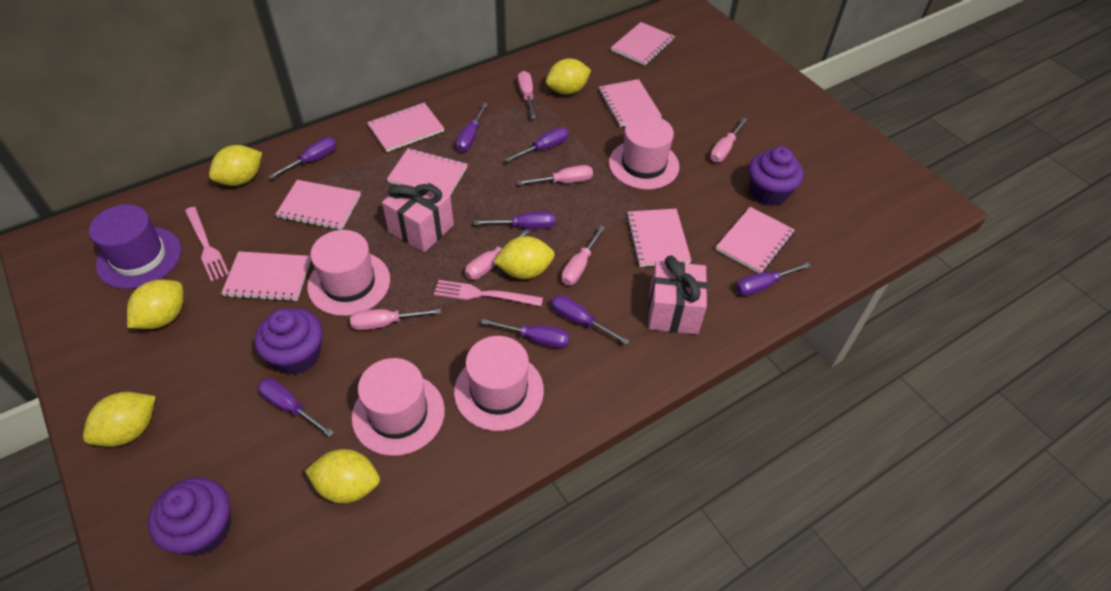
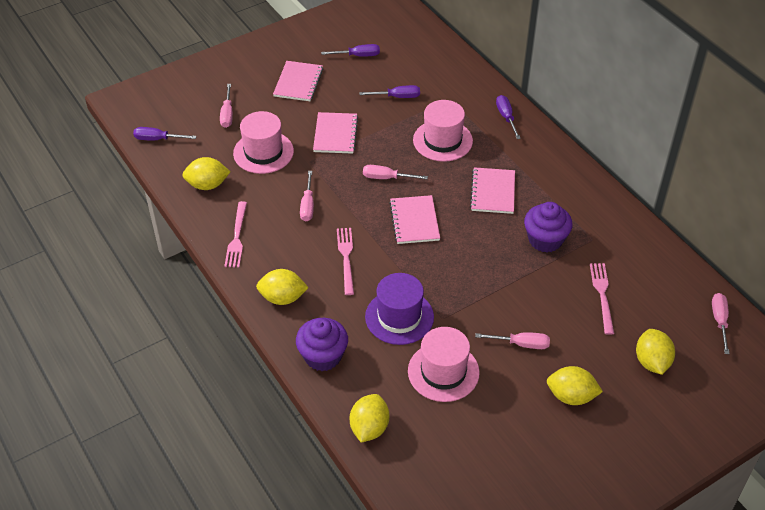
pink fork: [185,207,229,282] [434,280,543,306] = 2 -> [224,201,247,268] [337,228,354,295] [590,263,614,335] = 3
pink gift: [382,175,454,252] [648,255,707,334] = 2 -> none = 0
pink hat: [307,230,390,316] [352,358,445,456] [454,336,544,431] [609,115,680,190] = 4 -> [233,111,294,174] [408,327,480,402] [413,100,473,162] = 3
pink notebook: [221,251,311,302] [275,180,361,230] [367,103,444,152] [387,148,468,195] [599,79,662,127] [611,22,675,66] [626,209,692,267] [716,207,795,273] = 8 -> [273,61,323,101] [313,112,358,154] [389,195,440,244] [470,167,515,214] = 4
pink screwdriver: [350,308,441,330] [465,229,530,280] [517,165,593,185] [518,71,536,119] [562,226,605,285] [710,118,747,162] = 6 -> [220,84,233,128] [300,171,314,221] [363,165,428,179] [475,332,550,349] [712,293,730,354] = 5
purple cupcake: [148,477,231,556] [255,308,323,375] [749,146,804,206] = 3 -> [296,318,348,371] [524,202,573,252] = 2
purple screwdriver: [258,378,334,437] [268,137,337,179] [456,103,488,152] [474,212,555,229] [481,319,570,348] [505,127,569,162] [551,295,629,345] [736,262,811,296] = 8 -> [133,127,196,141] [321,44,380,56] [359,85,420,98] [496,95,521,139] = 4
yellow lemon: [83,392,155,447] [127,280,184,329] [209,145,262,186] [305,449,380,503] [494,236,555,279] [546,58,591,95] = 6 -> [182,157,230,190] [256,269,308,305] [350,394,389,443] [547,366,603,405] [636,329,675,375] = 5

